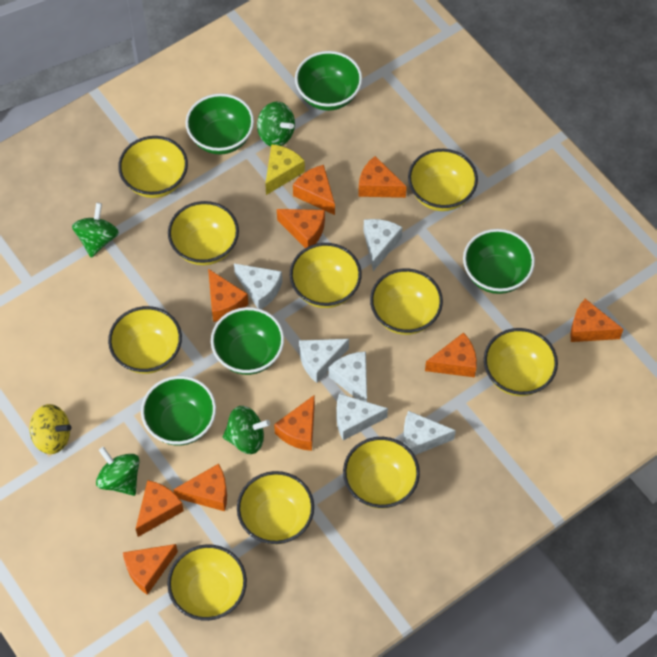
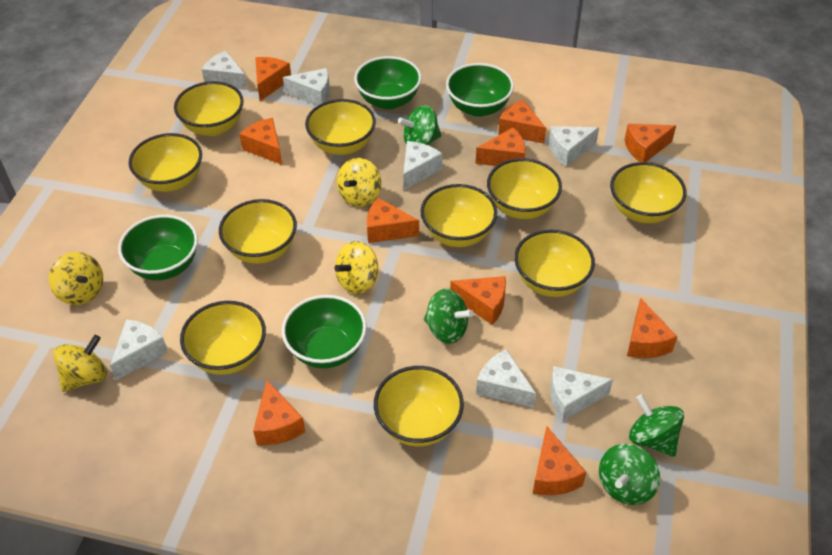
green bowl: [141,376,216,446] [186,93,254,155] [211,307,284,375] [295,51,362,111] [463,229,535,294] = 5 -> [118,215,198,280] [282,295,367,368] [354,56,422,109] [446,63,514,117] = 4
white cheese: [234,264,282,309] [299,339,349,383] [329,351,367,402] [336,394,388,441] [363,219,403,271] [403,411,456,455] = 6 -> [110,319,168,381] [202,51,248,90] [283,68,330,106] [403,141,442,190] [476,349,536,408] [549,126,599,167] [550,366,613,421] = 7
yellow cheese: [265,144,305,195] = 1 -> none = 0
yellow spinning top: [30,404,72,454] = 1 -> [49,252,103,305] [53,335,107,392] [334,241,378,294] [337,158,381,207] = 4

